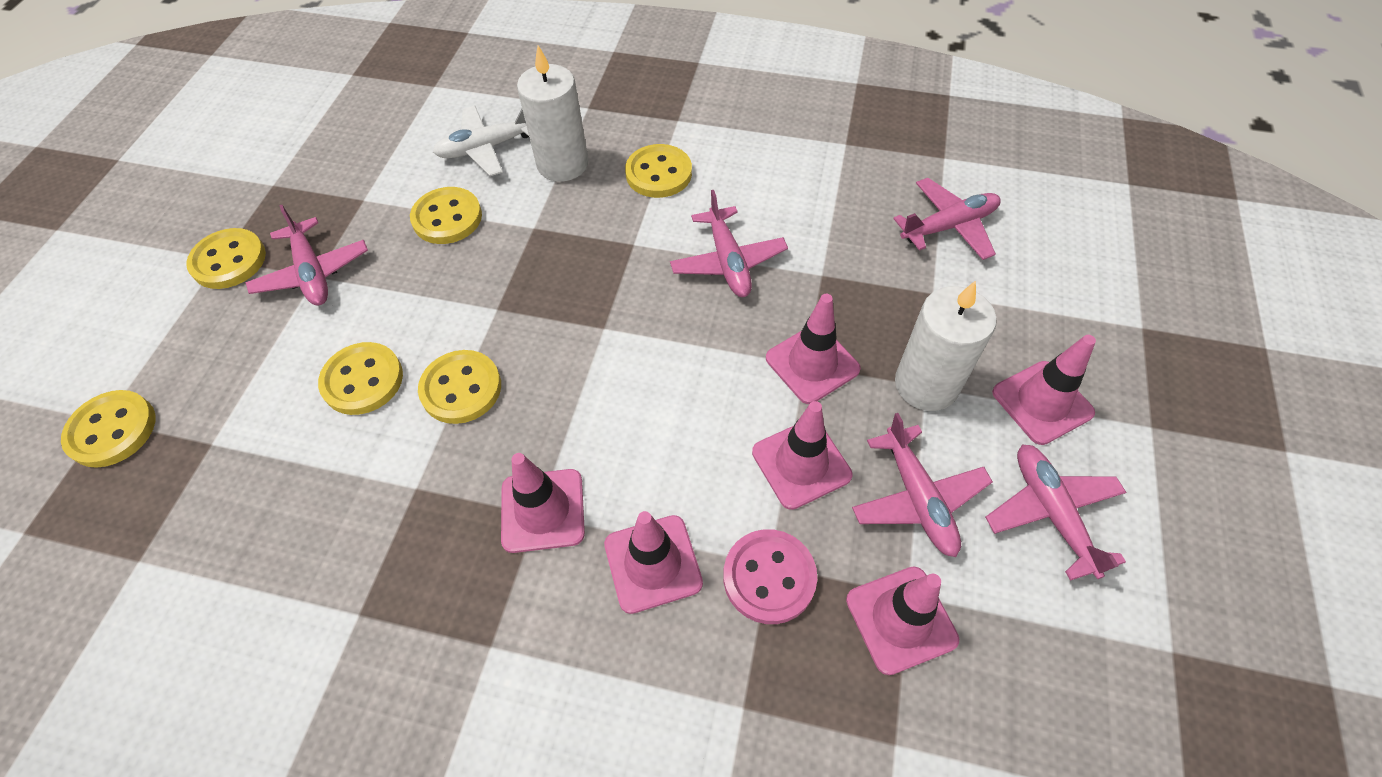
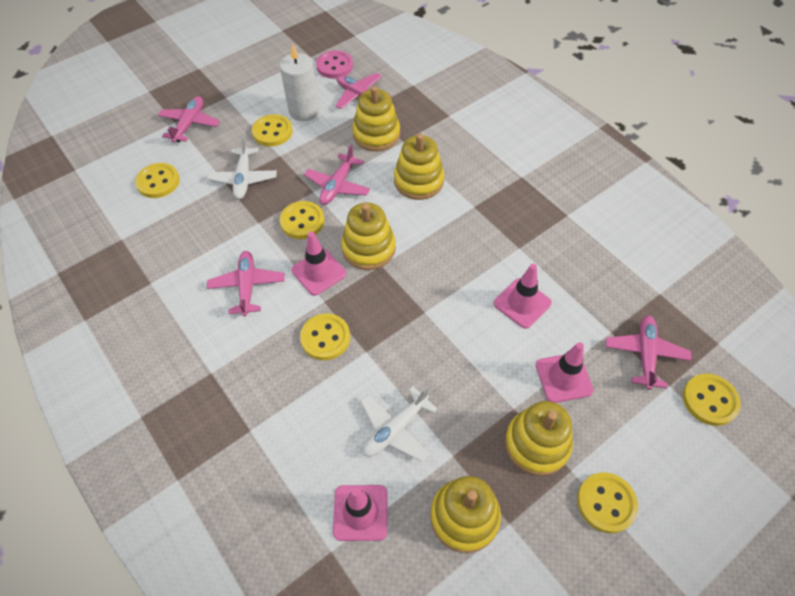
pink traffic cone: [501,453,585,553] [604,511,703,614] [752,401,852,510] [766,294,861,404] [846,567,959,675] [992,335,1096,445] = 6 -> [291,231,346,296] [333,485,388,541] [494,264,552,329] [536,342,594,403] = 4
white candle: [517,45,588,182] [895,280,997,411] = 2 -> [280,43,320,121] = 1
white plane: [433,106,529,176] = 1 -> [207,136,277,199] [360,386,437,462] = 2
yellow stacking toy: none = 0 -> [341,203,396,270] [352,86,400,151] [394,134,444,200] [431,476,501,553] [505,401,573,476] = 5

